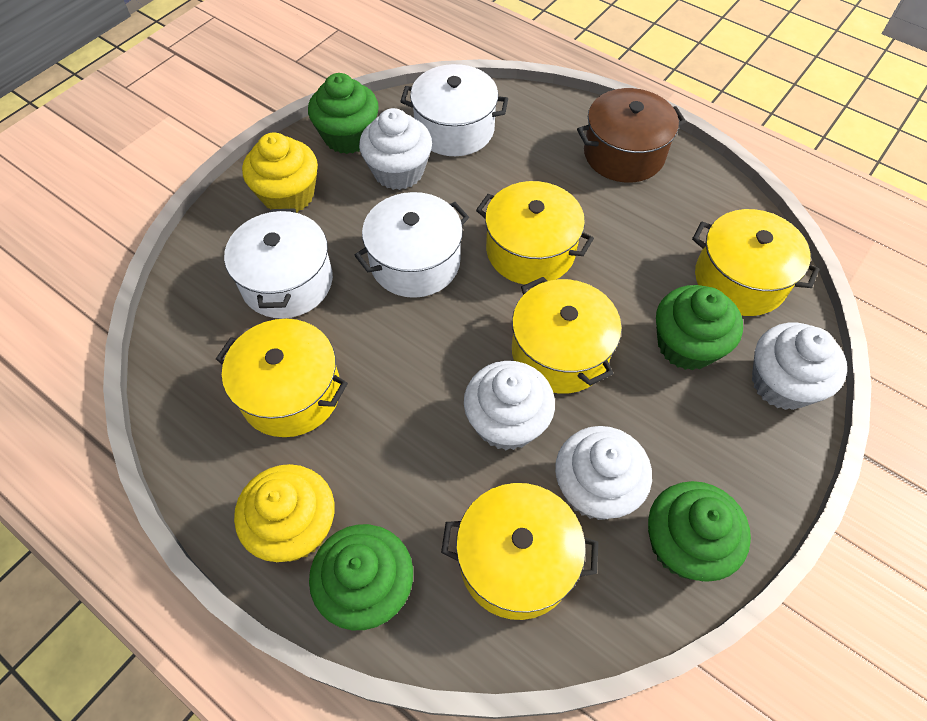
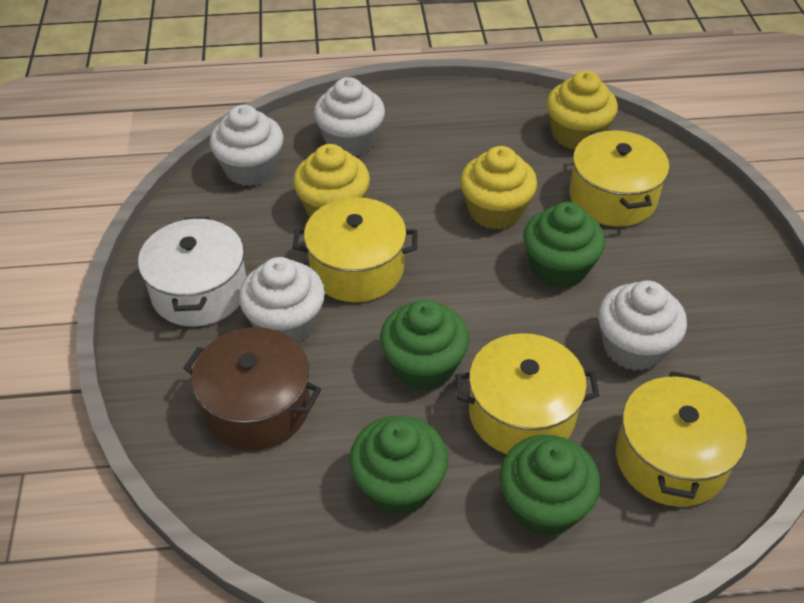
white pot: [224,208,333,319] [354,192,469,298] [400,64,508,156] = 3 -> [138,217,246,327] = 1
yellow cupcake: [234,464,334,562] [242,132,318,213] = 2 -> [293,144,370,217] [460,146,537,230] [546,71,618,149] = 3
yellow pot: [216,319,348,437] [441,483,598,620] [476,181,594,284] [512,277,622,394] [692,209,819,316] = 5 -> [293,197,417,302] [455,333,599,454] [569,130,669,227] [616,371,747,507] = 4

